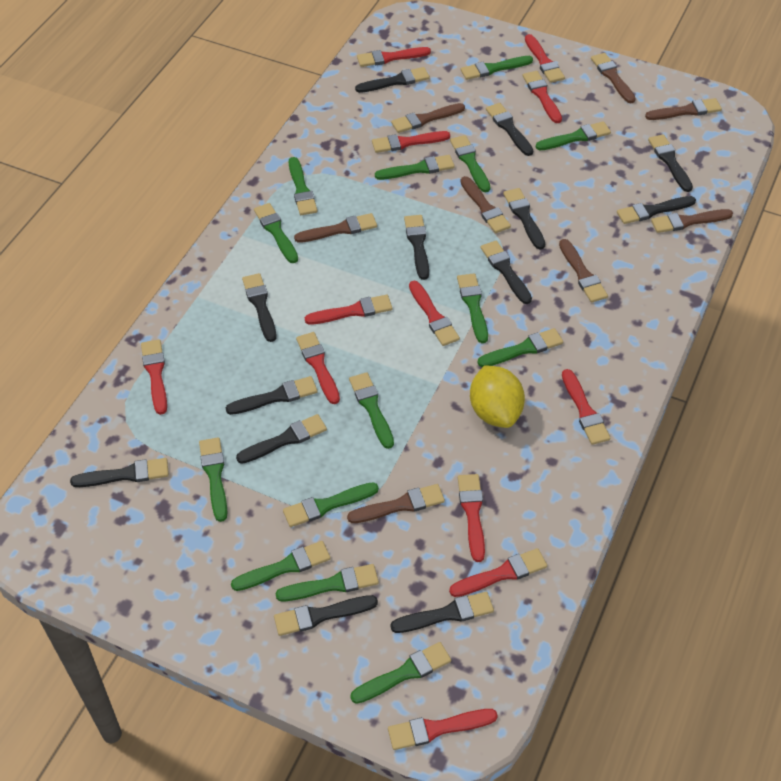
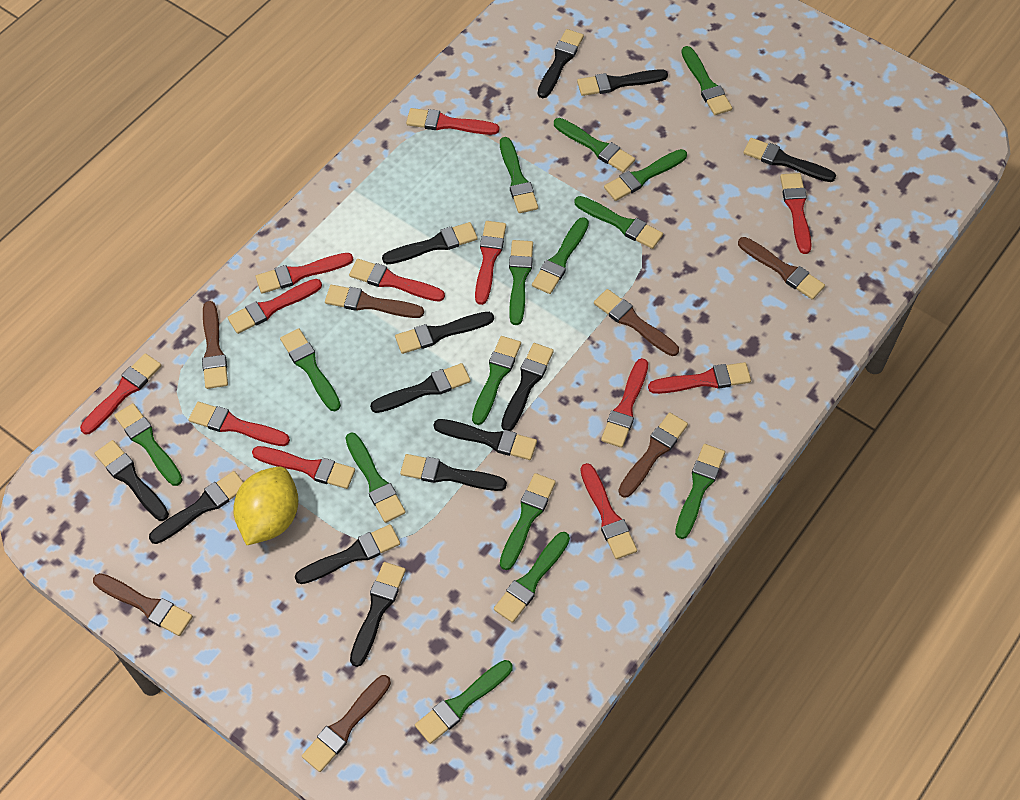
brown brush: [294,213,377,243] [347,484,445,523] [391,103,465,133] [460,176,511,233] [559,239,608,303] [591,53,636,103] [645,98,722,120] [651,209,733,233] = 8 -> [93,573,193,636] [202,301,228,389] [302,675,391,772] [325,285,424,318] [594,289,679,356] [618,412,688,498] [738,237,825,300] = 7
green brush: [199,438,227,522] [231,541,331,591] [254,203,298,263] [275,564,379,601] [283,482,379,527] [289,157,318,215] [349,372,394,449] [350,642,451,704] [375,155,455,180] [450,135,491,192] [457,273,488,343] [461,56,533,80] [478,328,563,367] [536,121,611,150] = 14 -> [114,403,183,486] [280,328,341,411] [346,432,406,523] [415,660,513,744] [472,336,521,425] [494,532,570,623] [500,137,538,213] [500,473,556,570] [509,240,533,325] [532,217,589,294] [554,118,635,172] [574,196,663,249] [604,149,687,201] [675,444,725,539] [681,46,732,115] = 15

